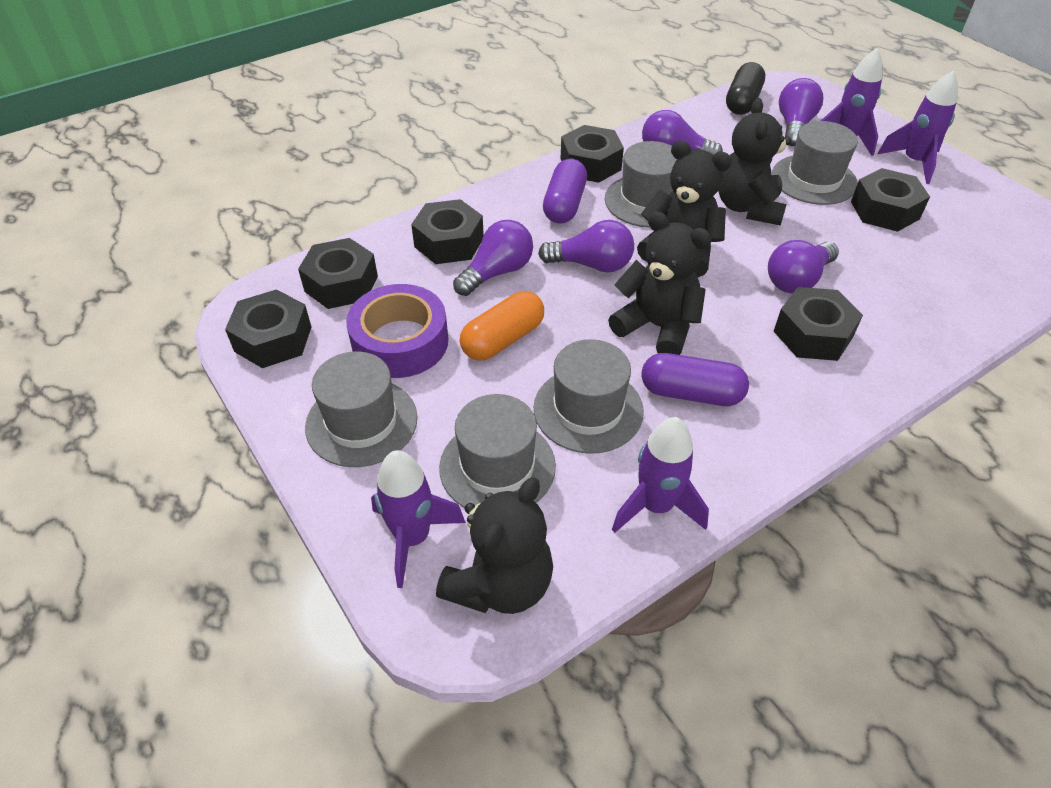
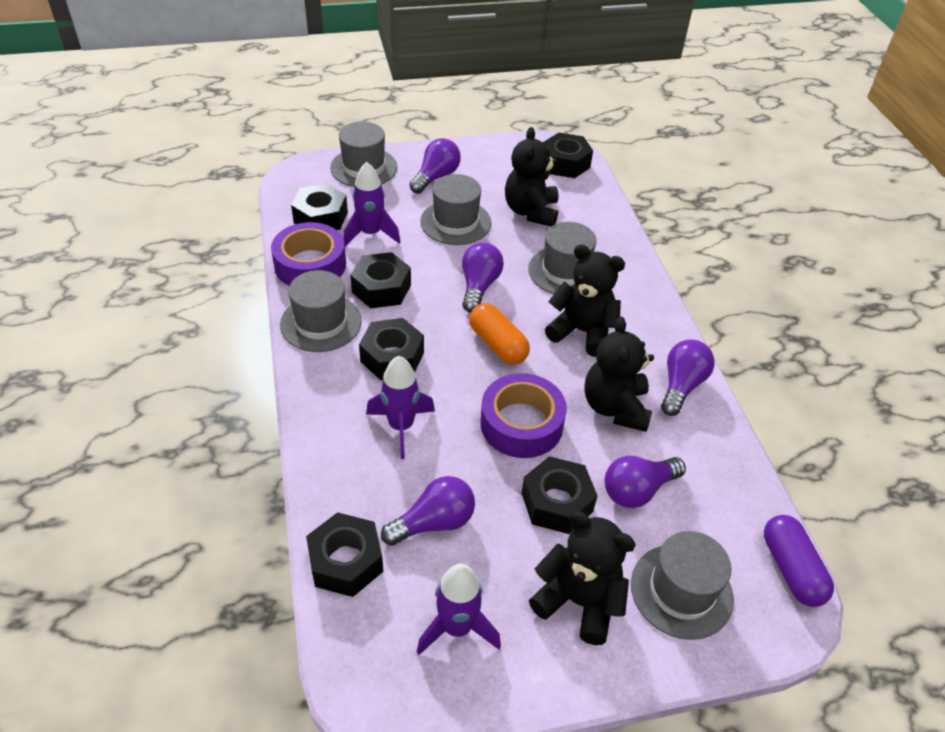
black capsule: [726,62,765,115] = 1 -> none = 0
purple capsule: [543,159,587,223] [642,353,749,406] = 2 -> [764,515,834,607] = 1
purple rocket: [371,450,466,588] [612,417,709,533] [821,48,883,156] [878,71,958,184] = 4 -> [344,162,401,246] [366,356,435,459] [417,563,501,655] = 3
purple tape: [346,284,448,378] = 1 -> [271,222,346,286] [480,373,567,458] = 2

